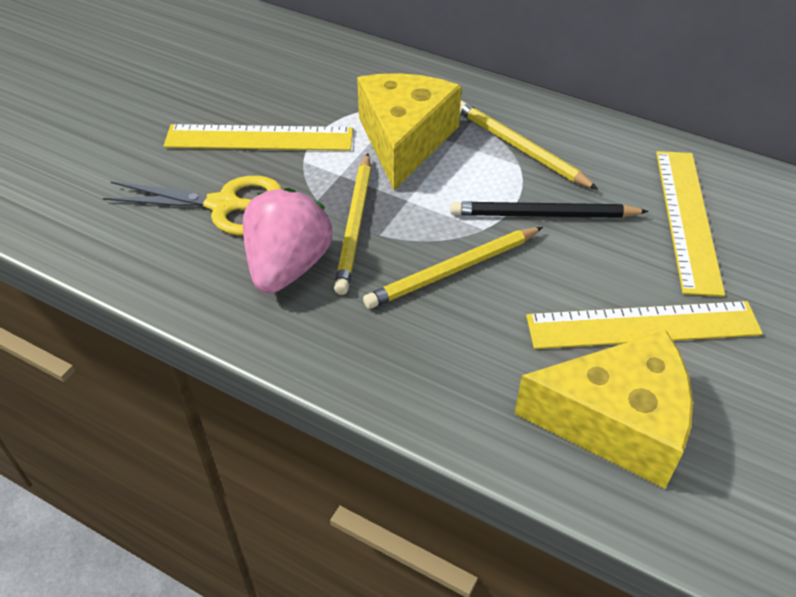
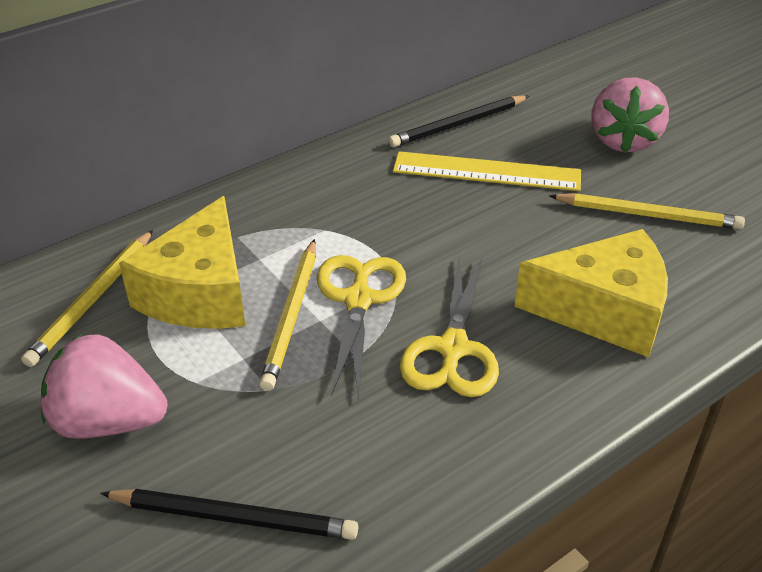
black pencil: [450,201,649,218] = 1 -> [100,489,358,540] [388,95,529,147] = 2
pink strawberry: [243,188,332,294] = 1 -> [40,334,167,439] [592,77,669,153] = 2
yellow ruler: [164,124,353,151] [526,301,763,349] [656,151,725,297] = 3 -> [393,151,581,191] = 1
yellow scissors: [103,176,282,236] = 1 -> [317,255,406,399] [400,258,499,397] = 2

